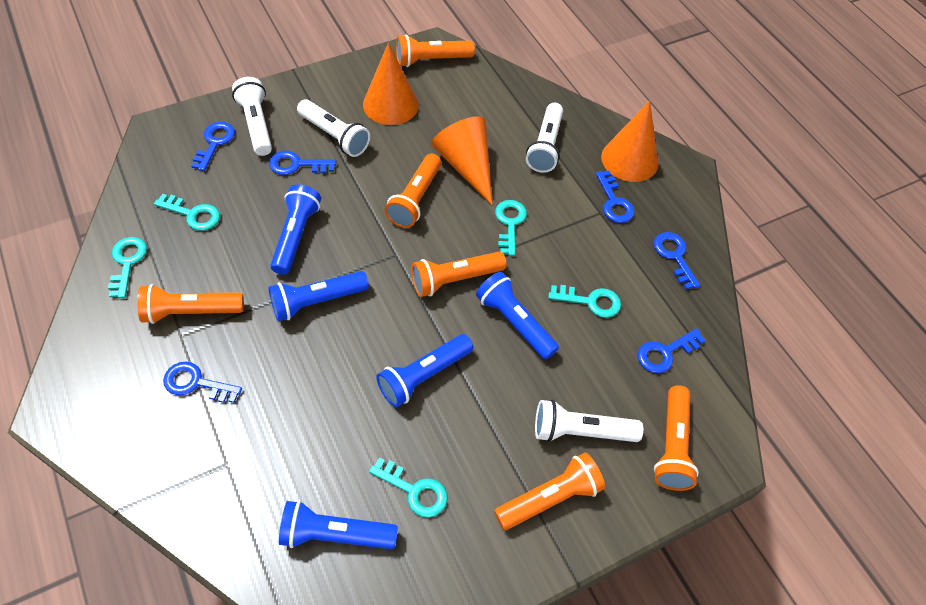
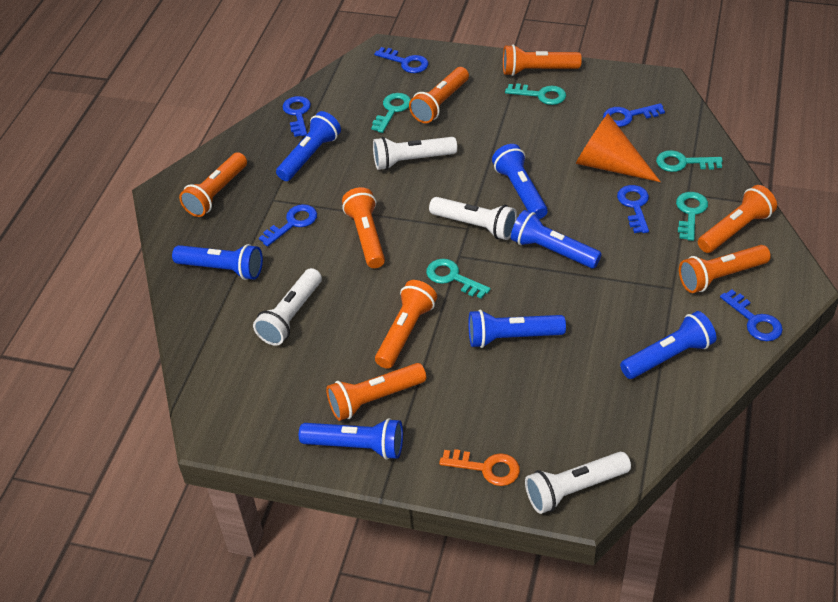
blue flashlight: [268,271,369,321] [270,184,321,275] [279,501,398,549] [376,334,473,407] [476,272,559,360] = 5 -> [172,244,263,280] [276,111,341,181] [299,418,403,460] [468,310,566,348] [492,144,548,219] [511,210,602,268] [620,311,716,379] = 7
orange cone: [363,43,419,125] [431,116,492,205] [601,101,659,182] = 3 -> [576,113,661,182] = 1
orange flashlight: [137,284,244,324] [385,154,441,228] [396,35,475,67] [411,252,507,297] [494,453,605,530] [654,385,699,491] = 6 -> [179,152,247,217] [326,363,426,421] [342,187,385,268] [375,280,437,369] [409,67,469,123] [503,44,582,76] [679,245,771,293] [698,185,777,253] = 8
orange key: none = 0 -> [439,449,520,486] = 1

